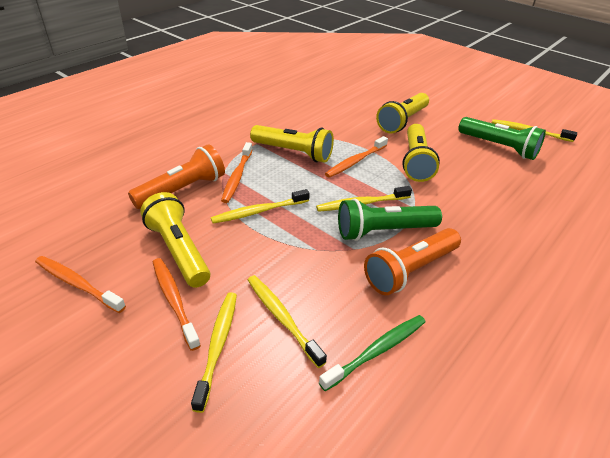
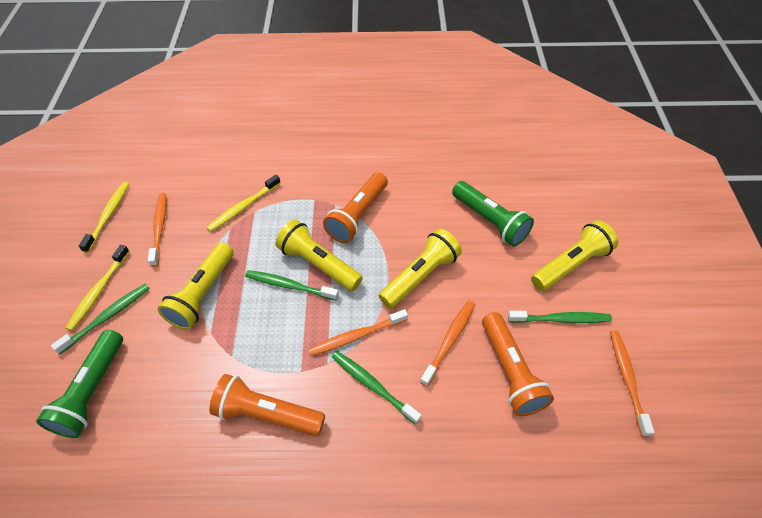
green toothbrush: [319,315,426,391] = 1 -> [51,284,150,354] [245,270,339,300] [332,351,421,425] [508,311,612,323] = 4
orange flashlight: [128,144,225,209] [364,228,461,295] = 2 -> [209,374,325,436] [323,172,388,243] [482,312,554,416] = 3
yellow toothbrush: [191,292,237,413] [211,189,310,224] [248,275,327,368] [316,186,412,212] [492,119,577,142] = 5 -> [66,245,130,331] [79,182,129,253] [206,175,281,232] = 3

